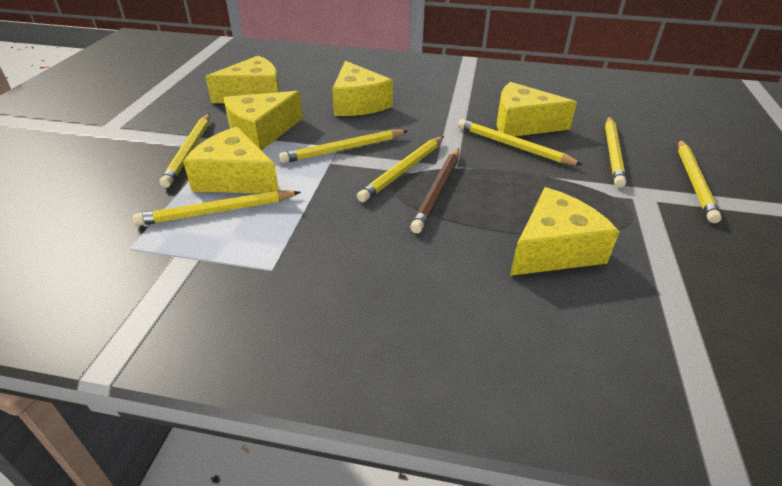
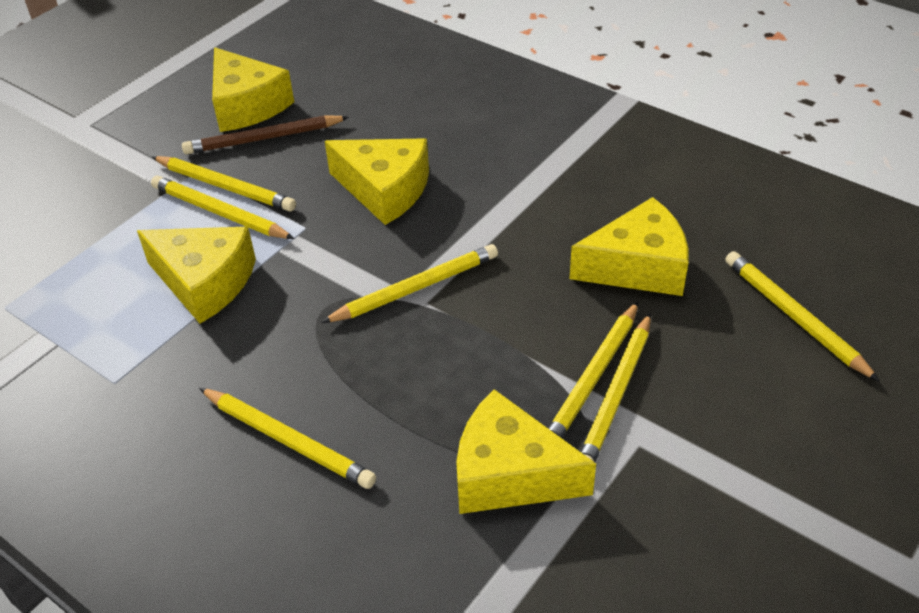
yellow cheese: [183,127,279,193] [205,56,279,103] [224,91,303,150] [332,61,393,116] [497,82,577,137] [510,187,620,276] = 6 -> [137,227,256,324] [212,48,294,132] [325,138,429,225] [456,389,596,514] [570,197,689,296] = 5

